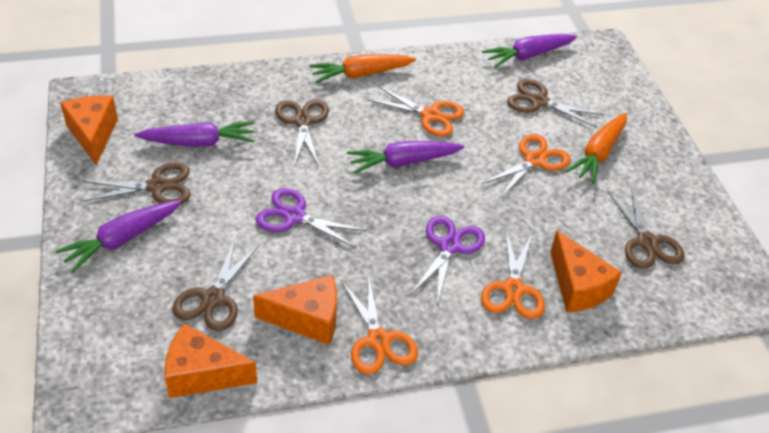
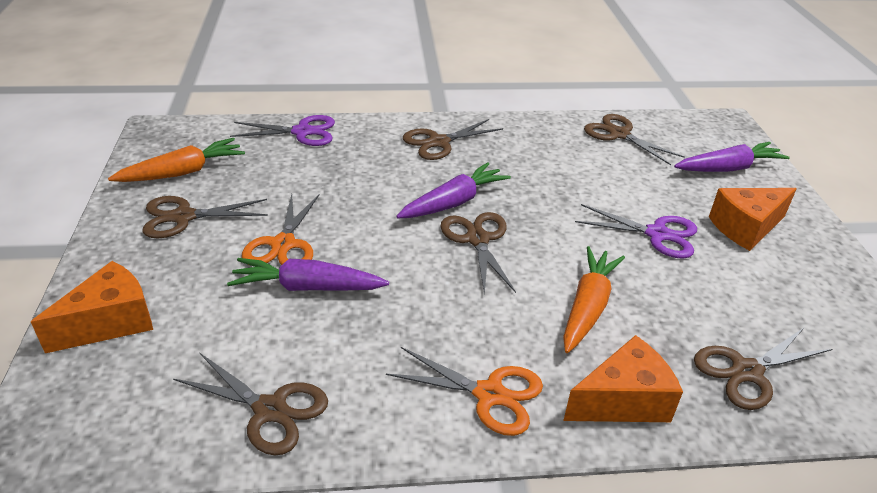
brown scissors: [82,162,191,204] [172,238,260,331] [275,99,329,166] [507,79,604,128] [607,187,685,269] = 5 -> [142,196,268,238] [173,353,328,455] [403,119,503,160] [440,212,516,296] [584,114,685,165] [694,328,833,410] = 6
orange cheese: [60,95,118,165] [165,324,257,398] [253,275,337,345] [550,230,622,312] = 4 -> [31,261,153,353] [563,335,683,422] [709,188,797,251] = 3
orange scissors: [341,274,418,375] [367,86,464,137] [481,231,545,319] [482,134,571,199] = 4 -> [242,194,319,265] [386,347,543,436] = 2
purple carrot: [56,200,182,273] [134,121,255,147] [347,141,464,174] [482,34,577,67] = 4 -> [227,258,389,291] [396,162,511,218] [674,142,790,172] = 3

